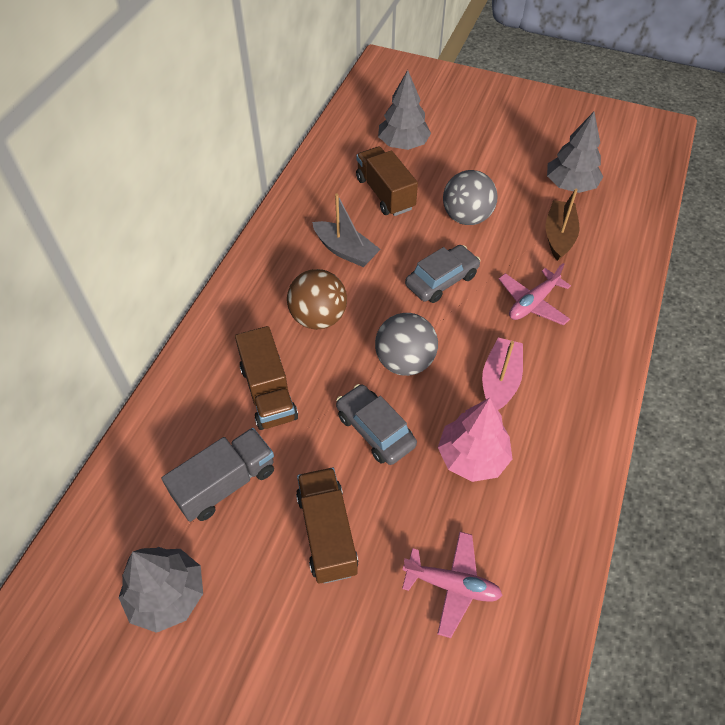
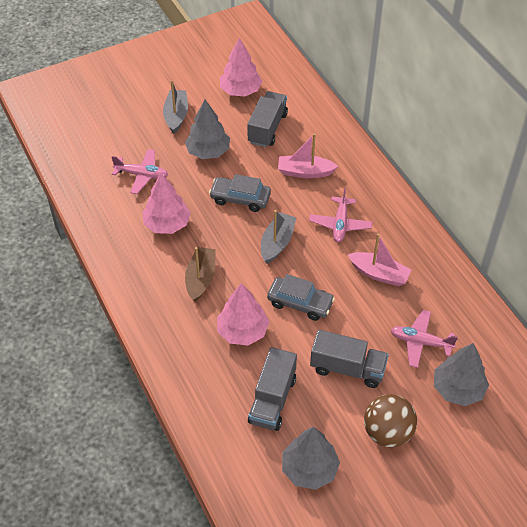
brown truck: [235,326,298,430] [296,468,359,584] [356,146,418,216] = 3 -> none = 0
grey ball: [375,313,438,376] [443,170,498,225] = 2 -> none = 0
grey boat: [312,193,381,267] = 1 -> [163,81,188,134] [261,210,297,264] = 2
grey truck: [162,428,274,522] = 1 -> [247,91,288,147] [248,347,297,431] [310,330,389,388] = 3
pink boat: [482,338,523,410] = 1 -> [278,133,338,178] [348,234,412,286] = 2
pink plane: [402,532,503,638] [499,263,571,325] = 2 -> [111,149,168,194] [309,187,372,242] [391,310,458,368] = 3
pink tree: [438,398,512,482] = 1 -> [142,173,191,234] [217,283,269,345] [220,37,262,96] = 3

